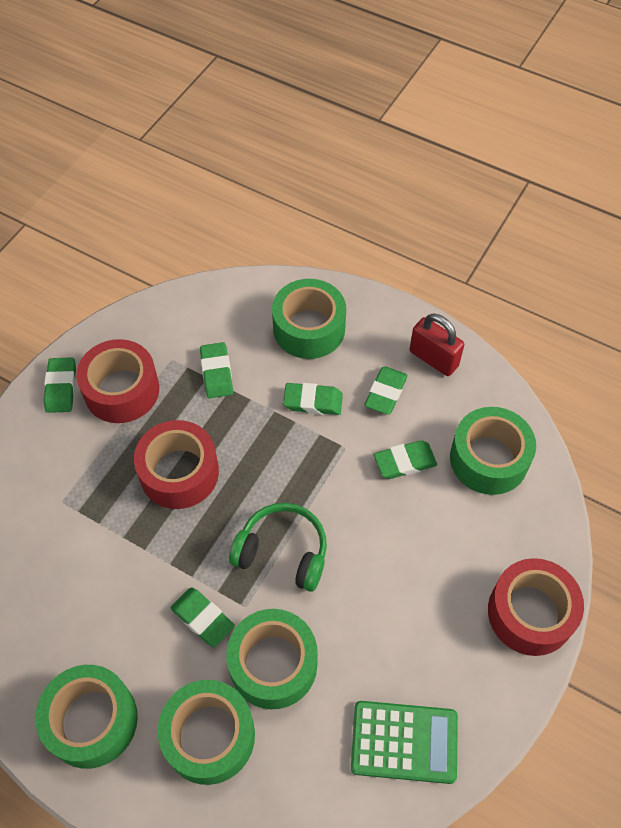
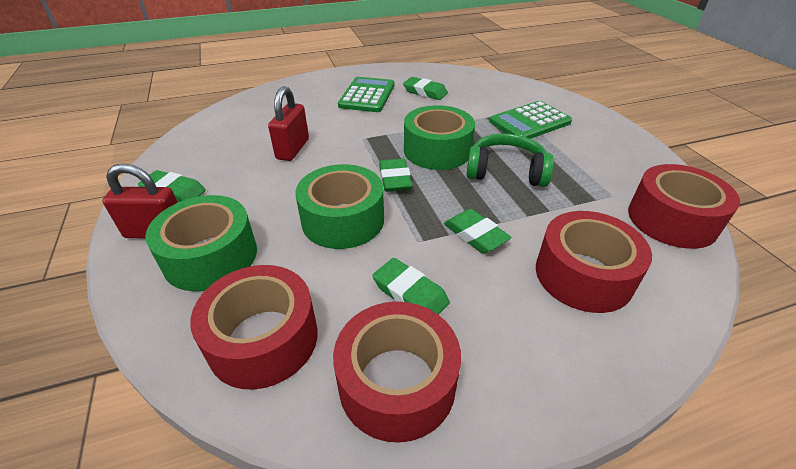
green calculator: [351,701,458,784] = 1 -> [338,77,394,112] [490,101,572,139] = 2
green eraser: [44,358,76,413] [170,587,235,647] [200,342,233,398] [283,383,343,415] [364,366,408,415] [374,440,437,479] = 6 -> [138,170,206,202] [372,258,450,315] [379,159,413,192] [403,77,448,100] [444,209,511,253] = 5
green tape: [35,665,138,769] [158,680,255,785] [226,609,318,709] [272,279,346,359] [450,407,536,495] = 5 -> [145,195,257,291] [295,164,384,249] [404,105,475,170] = 3
red padlock: [410,314,464,376] = 1 -> [102,163,178,238] [268,86,309,161] = 2
red tape: [76,339,159,423] [134,420,219,509] [488,558,584,656] = 3 -> [190,265,318,390] [333,302,461,443] [536,211,652,313] [628,164,740,249] = 4

